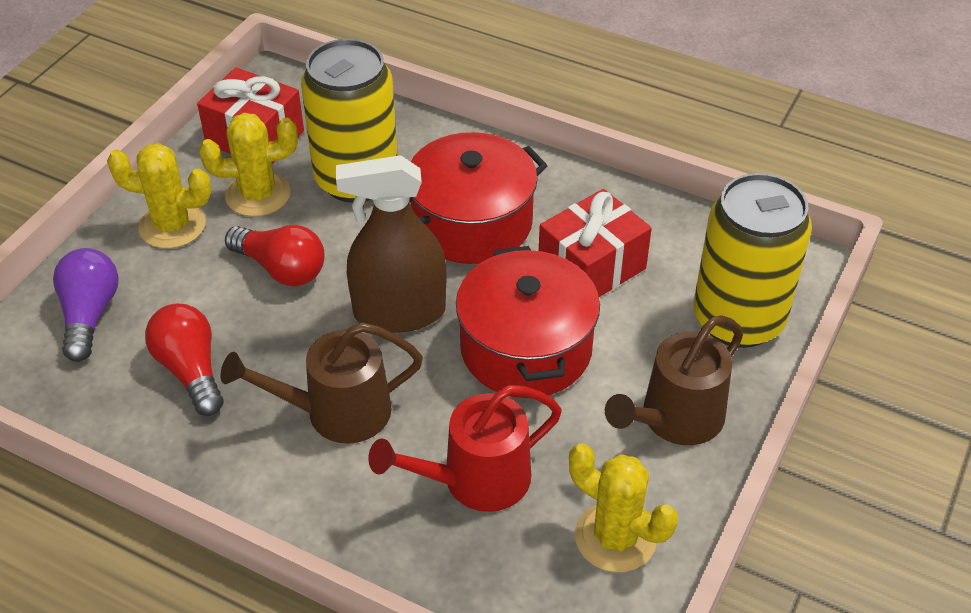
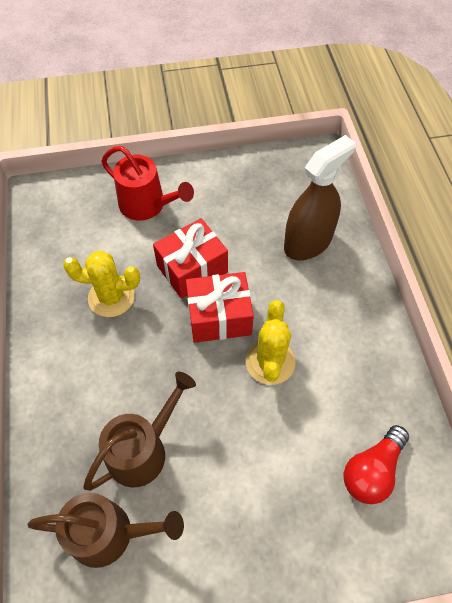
purple light bulb: [53,248,119,362] = 1 -> none = 0
red light bulb: [145,304,224,416] [225,225,324,286] = 2 -> [344,425,409,504] = 1
red pot: [409,132,548,264] [456,246,600,398] = 2 -> none = 0
yellow cactus: [107,143,211,249] [199,113,298,217] [569,443,678,572] = 3 -> [63,251,140,317] [246,300,296,385] = 2
yellow can: [301,39,398,203] [694,173,812,348] = 2 -> none = 0

